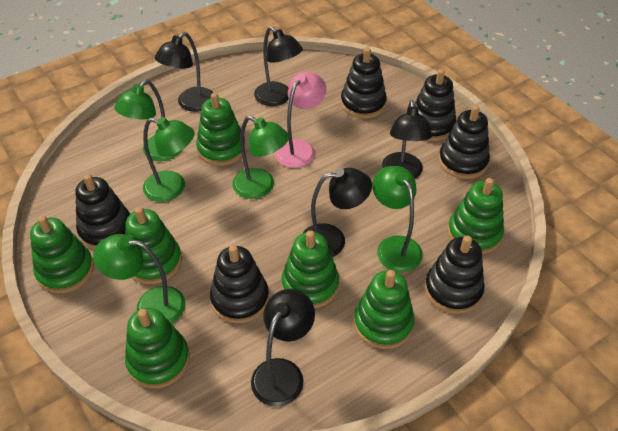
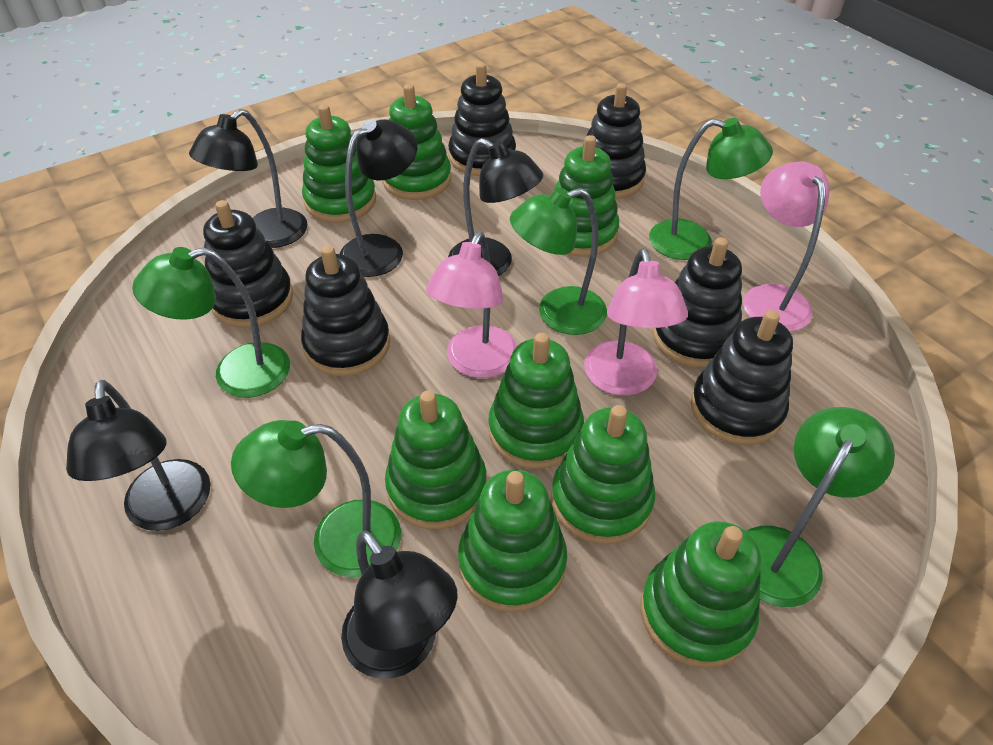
green stacking toy: [30,216,94,294] [125,207,182,284] [125,308,190,389] [196,93,246,166] [281,230,339,308] [354,270,415,349] [448,178,504,254] = 7 -> [302,104,376,223] [382,84,451,200] [385,390,487,530] [458,470,567,613] [488,333,584,469] [551,405,655,545] [554,135,619,257] [640,521,761,669] = 8
pink lamp: [275,71,326,168] = 1 -> [426,232,518,378] [584,249,688,395] [743,162,830,332] = 3

